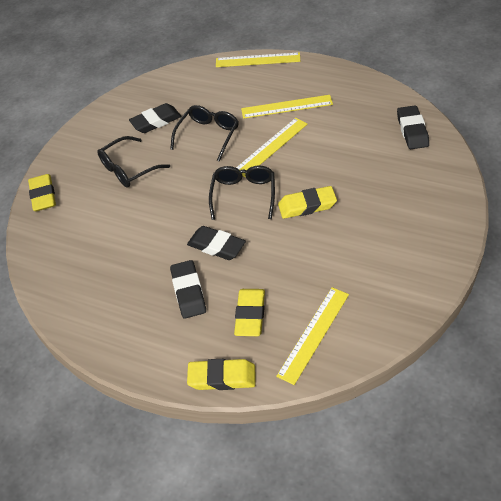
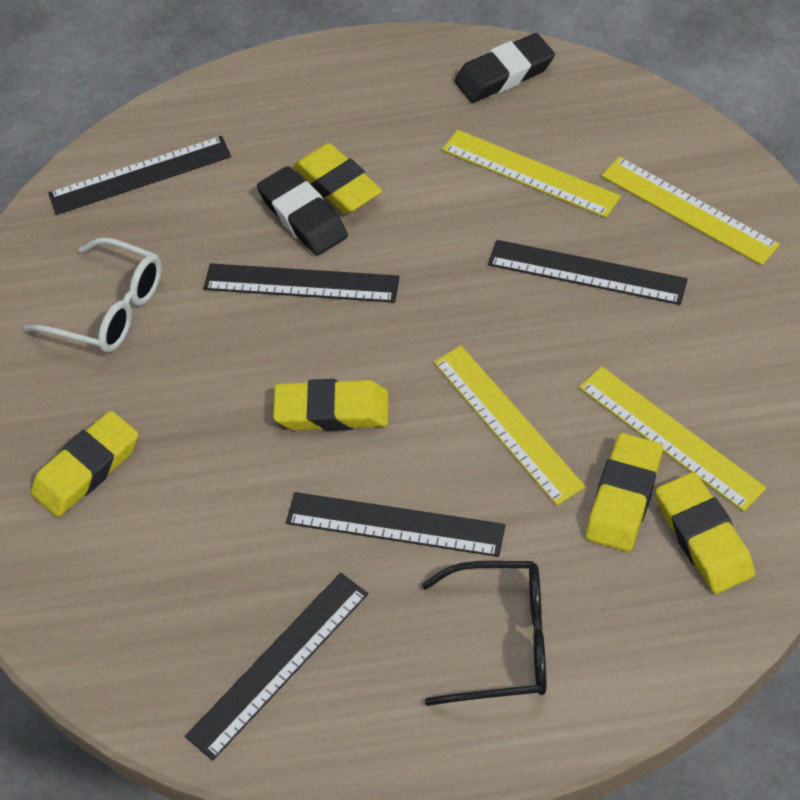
black eraser: [129,103,182,133] [170,260,206,319] [187,226,246,260] [397,106,429,149] = 4 -> [257,166,348,256] [454,33,555,103] = 2
black glasses: [97,136,170,187] [170,105,239,162] [209,165,275,220] = 3 -> [422,561,546,706] = 1
black ruler: none = 0 -> [48,136,231,215] [185,573,368,761] [203,263,399,303] [286,492,505,557] [488,240,688,305] = 5
white glasses: none = 0 -> [23,238,162,353] = 1
yellow eraser: [28,174,56,212] [187,359,256,390] [234,289,265,336] [278,186,337,219] = 4 -> [31,411,138,517] [273,379,388,431] [293,143,382,214] [586,433,663,552] [656,472,755,594] = 5

